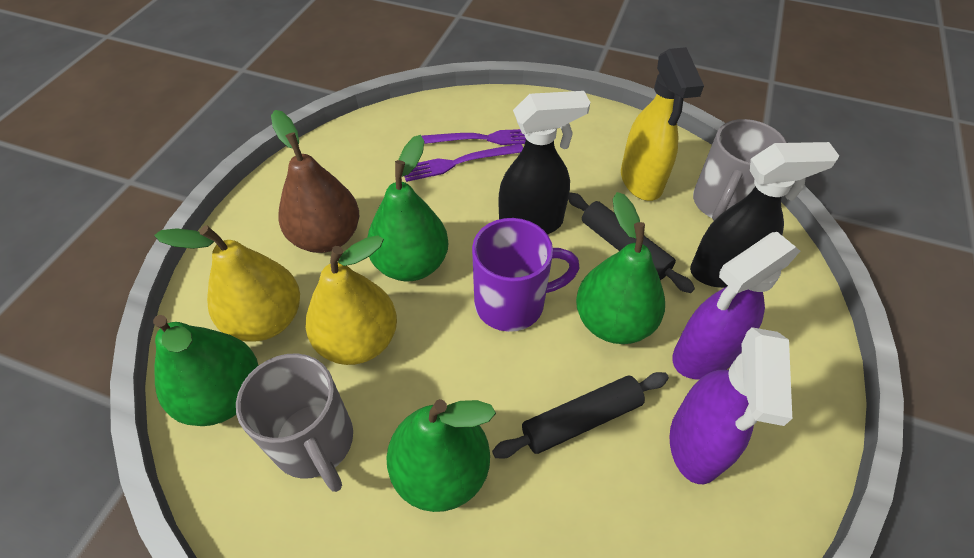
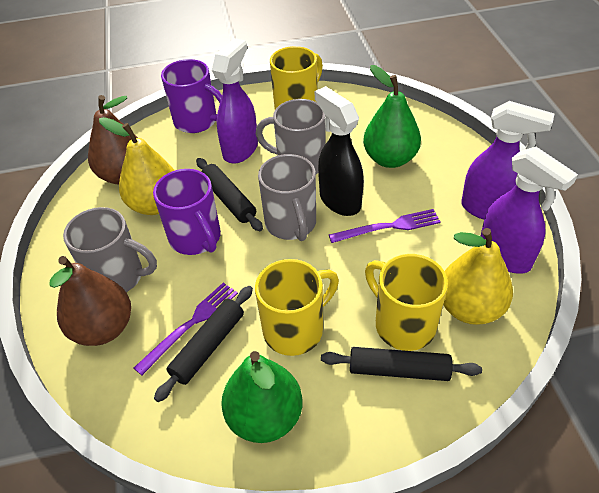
black rolling pin: [492,372,669,459] [568,192,695,293] = 2 -> [154,286,253,402] [196,158,263,231] [321,347,482,381] = 3
black spray bottle: [499,91,590,235] [690,142,839,288] = 2 -> [315,86,364,216] = 1
brown pear: [271,110,359,253] = 1 -> [50,256,131,346] [88,95,138,184] = 2
green pear: [153,315,259,426] [367,135,449,282] [387,399,496,512] [576,192,665,344] = 4 -> [221,351,302,443] [363,65,421,168] = 2
grey mug: [236,353,353,492] [693,119,787,221] = 2 -> [63,207,157,292] [256,99,326,174] [258,154,316,241] = 3
purple mug: [472,218,579,332] = 1 -> [153,169,221,255] [161,59,222,133] = 2
purple spray bottle: [670,327,792,484] [672,232,800,379] = 2 -> [212,38,258,164] [461,101,555,219] [481,147,578,274] = 3
yellow mug: none = 0 -> [255,259,339,356] [270,46,323,109] [365,254,448,351] = 3
yellow spray bottle: [621,47,704,201] = 1 -> none = 0

